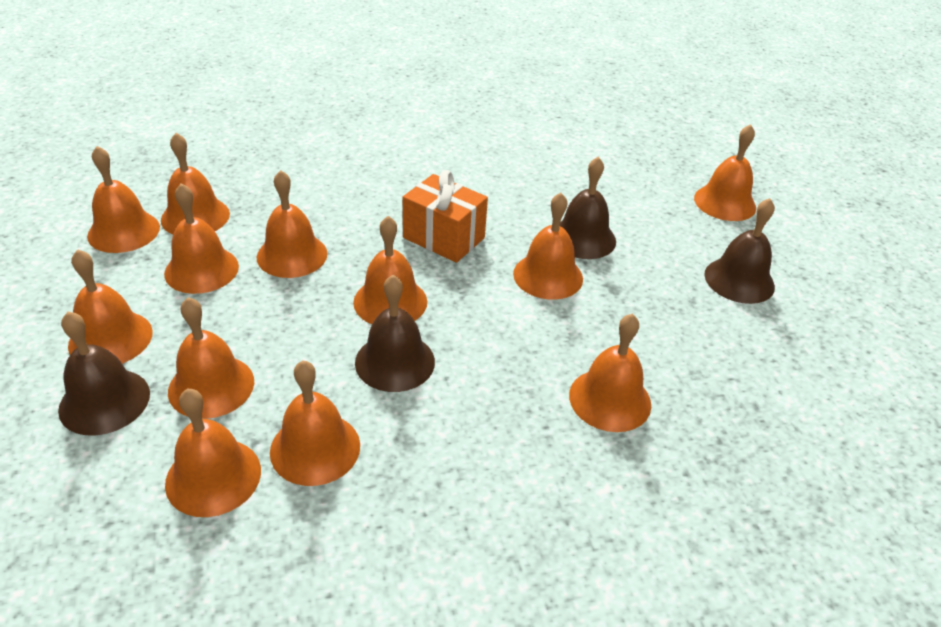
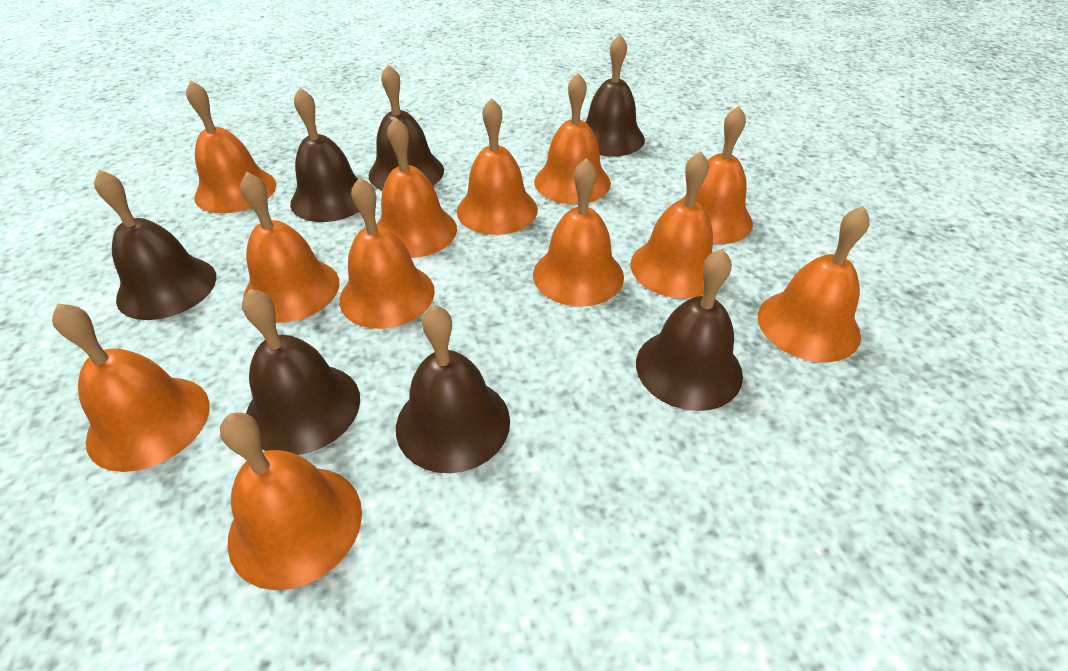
brown bell: [58,312,150,435] [355,275,435,392] [560,157,616,259] [704,198,775,304] = 4 -> [94,170,216,320] [242,289,360,455] [290,88,359,222] [369,64,444,191] [396,305,510,473] [586,34,645,156] [636,249,743,411] = 7
orange gift: [403,170,488,263] = 1 -> none = 0

